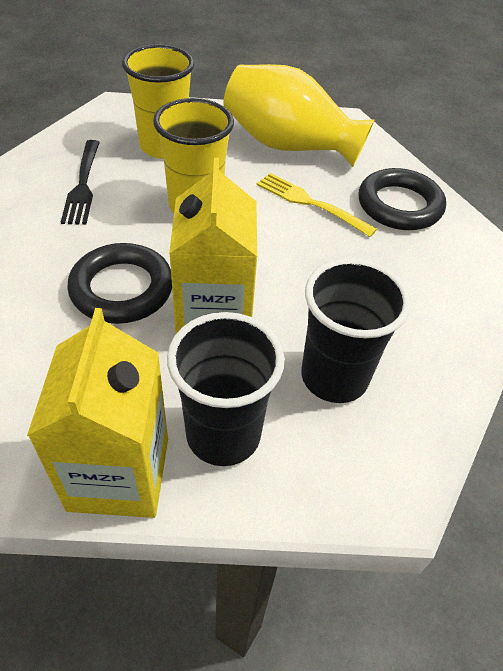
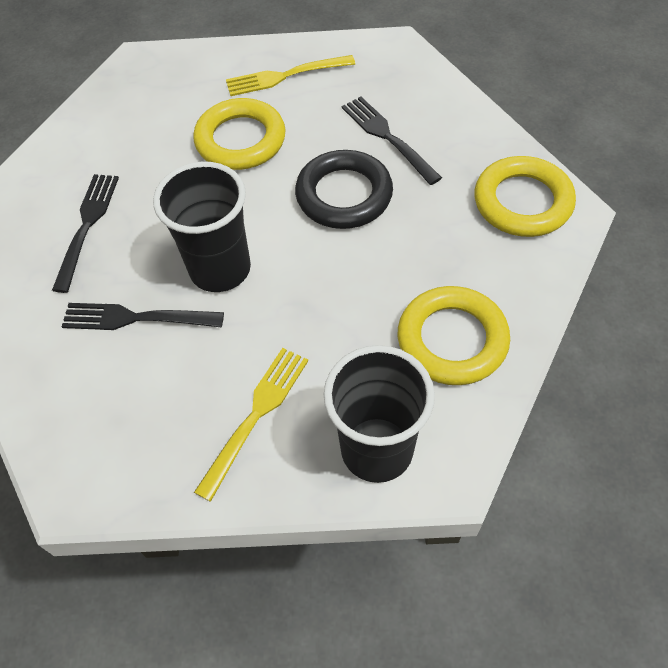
black fork: [61,140,100,225] = 1 -> [52,174,119,293] [62,303,224,330] [342,96,442,185] = 3
black ring: [67,243,172,324] [358,168,446,230] = 2 -> [295,150,393,229] = 1
yellow carton: [27,308,168,518] [169,158,257,333] = 2 -> none = 0
yellow cup: [122,44,194,159] [153,98,234,213] = 2 -> none = 0
yellow fork: [256,173,377,237] = 1 -> [194,348,308,502] [226,55,355,96] = 2
yellow ring: none = 0 -> [193,98,286,170] [398,286,510,385] [474,156,576,237] = 3
yellow vase: [223,64,375,167] = 1 -> none = 0

